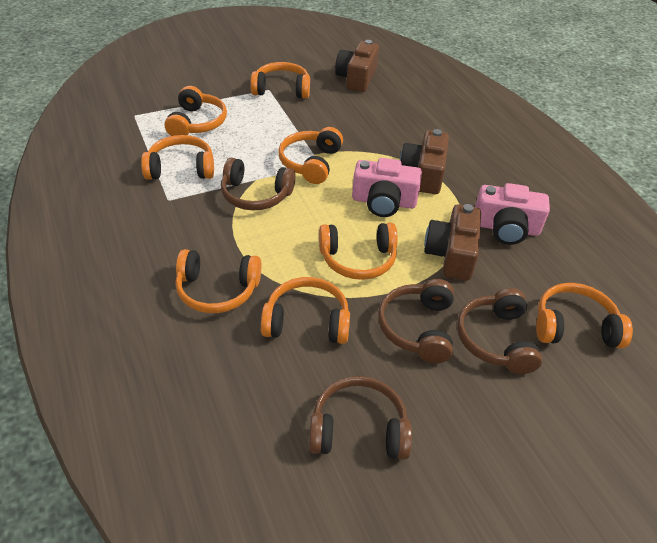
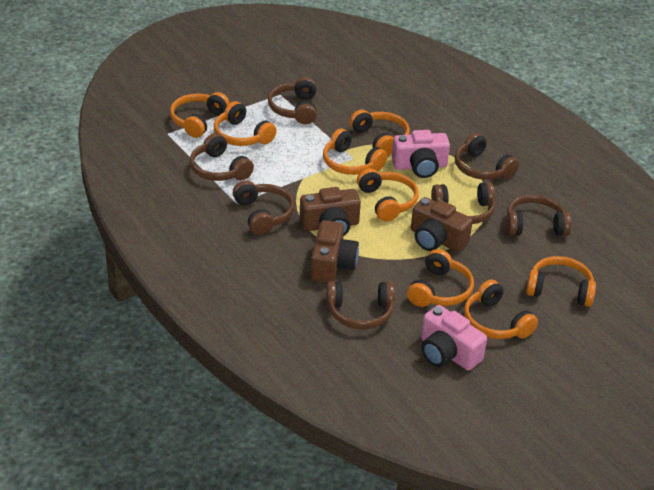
brown headphones: [221,158,296,211] [309,376,412,460] [378,279,454,363] [457,288,542,374] = 4 -> [190,133,254,181] [233,180,295,235] [268,77,317,124] [326,281,395,329] [431,182,495,224] [455,133,519,180] [506,195,572,236] = 7

